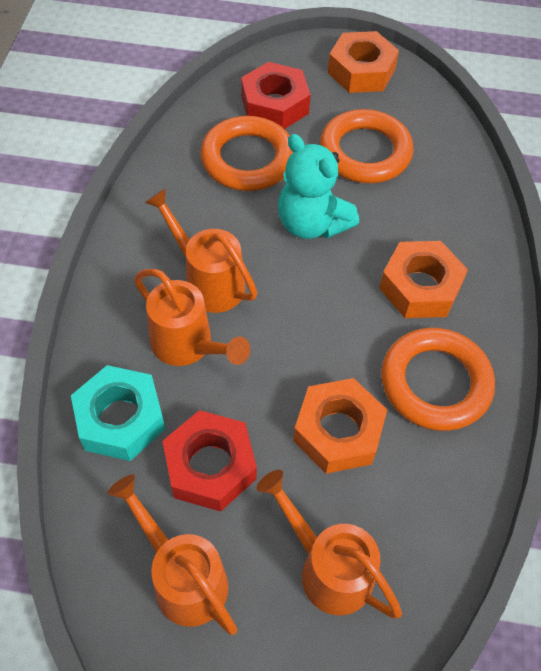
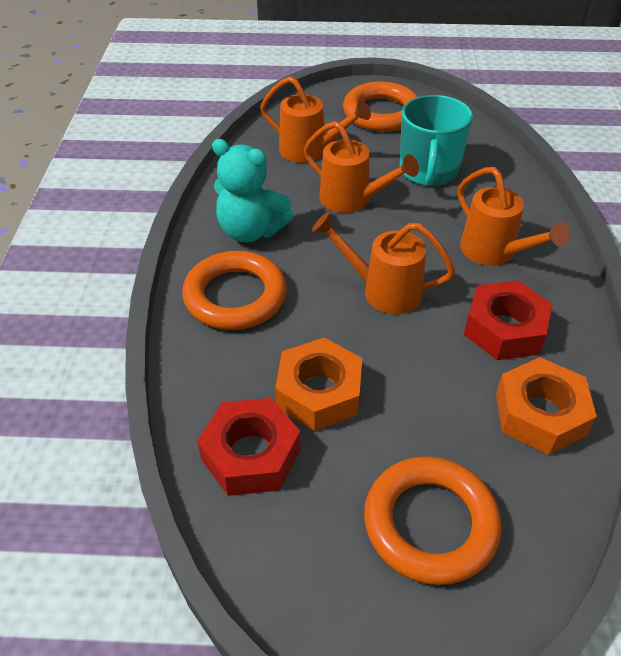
orange nut: [293,378,387,474] [328,31,399,93] [379,241,468,318] = 3 -> [275,337,362,431] [496,357,597,455] = 2
turquoise mug: none = 0 -> [400,95,473,186] = 1
turquoise nut: [71,365,165,461] = 1 -> none = 0

